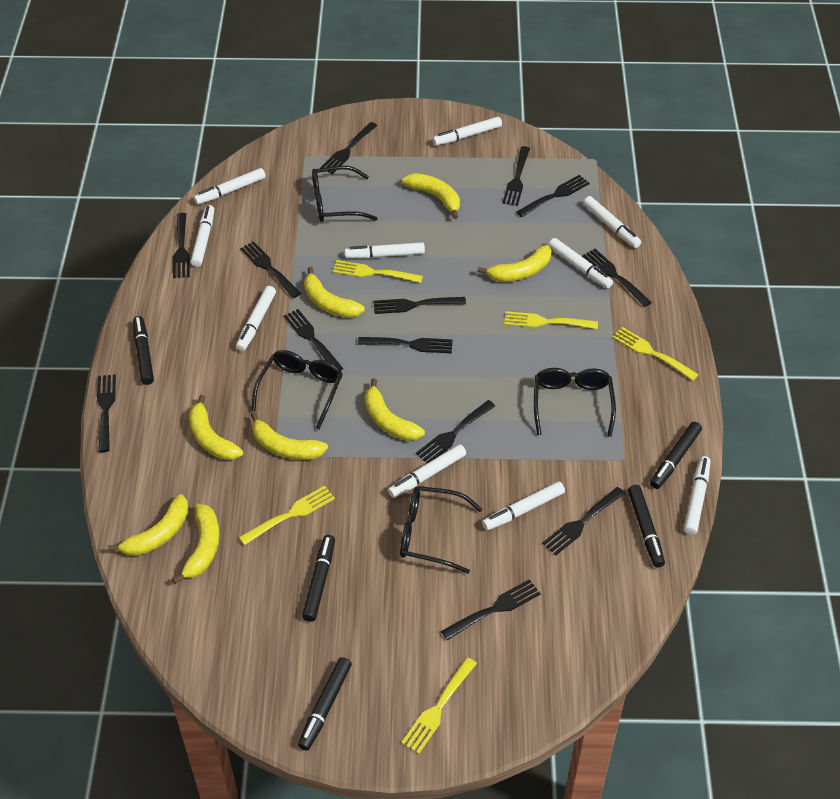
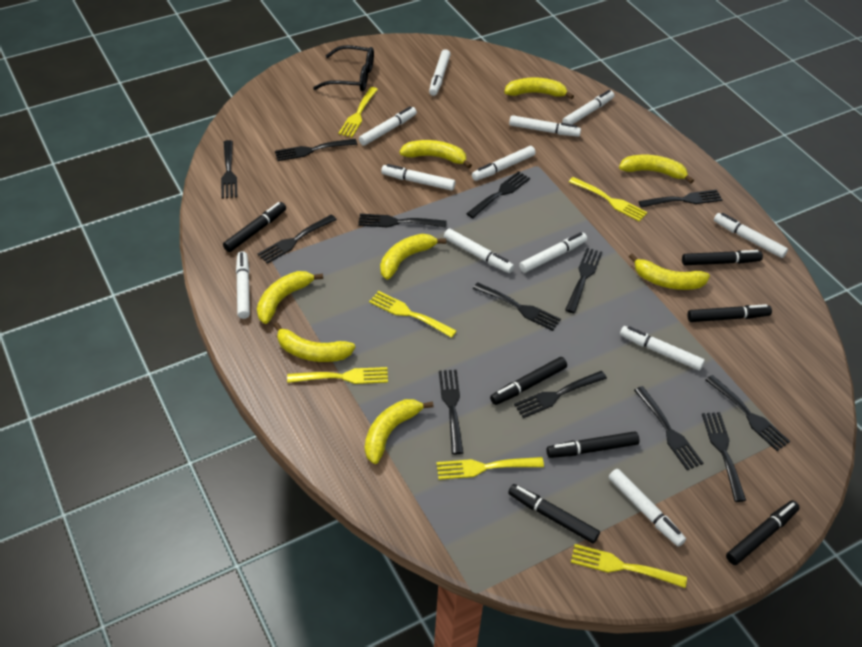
black glasses: [251,350,343,430] [312,166,378,222] [400,486,482,574] [534,368,616,437] = 4 -> [313,45,374,91] = 1
black marker: [133,316,154,385] [298,657,352,751] [302,535,335,622] [628,485,665,567] [650,422,702,489] = 5 -> [223,202,286,252] [490,357,567,405] [508,484,600,543] [546,431,639,458] [682,250,763,265] [687,304,772,322] [726,500,800,565] = 7
white marker: [191,205,214,267] [194,168,266,205] [236,286,276,351] [345,242,425,259] [388,444,466,498] [432,117,502,146] [482,481,565,530] [549,238,613,288] [583,196,641,248] [684,456,710,535] = 10 -> [236,251,250,319] [359,106,417,146] [381,164,455,191] [429,49,451,96] [444,229,514,273] [472,146,536,181] [509,115,581,137] [519,232,587,273] [562,90,614,125] [609,469,686,547] [620,326,705,371] [714,213,788,258] = 12
yellow fork: [239,486,335,545] [332,260,423,283] [401,657,477,754] [504,311,598,329] [612,327,699,381] = 5 -> [287,367,388,384] [338,87,378,137] [369,291,457,338] [436,457,544,480] [569,177,647,222] [571,544,687,588] = 6

